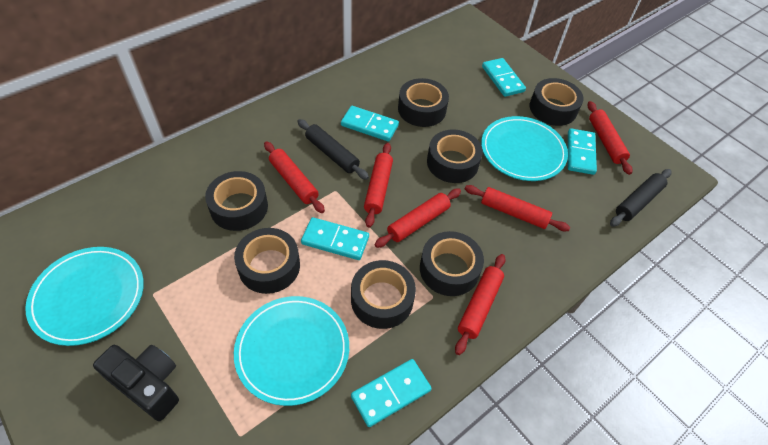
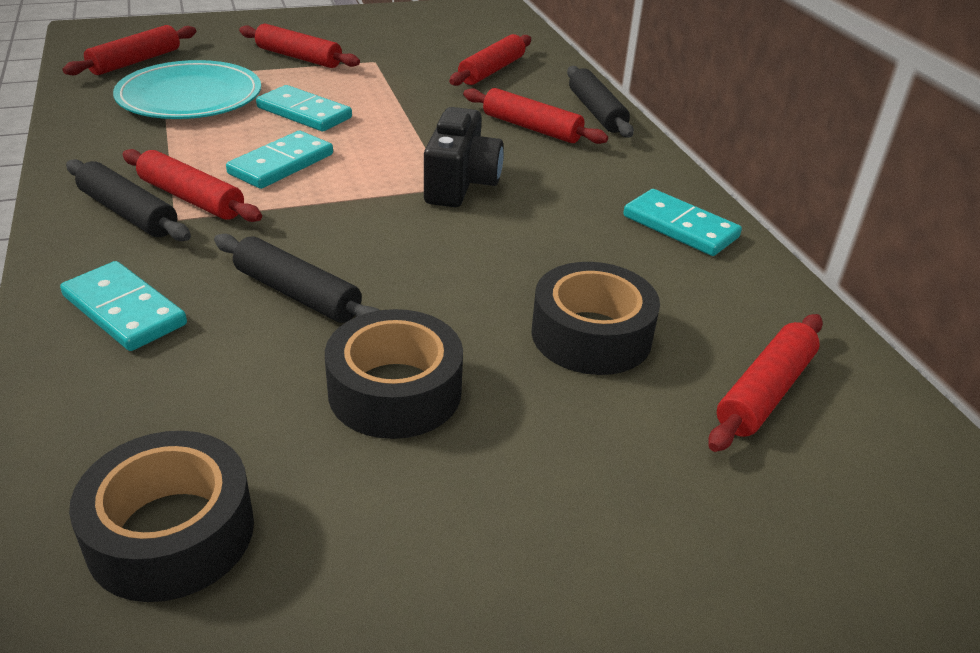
black rolling pin: [297,119,369,180] [610,169,672,227] = 2 -> [66,159,191,241] [214,234,380,323] [567,66,634,138] = 3
black tape: [205,171,268,231] [234,228,300,294] [351,260,416,329] [398,78,449,127] [420,231,484,296] [427,130,483,183] [530,78,583,126] = 7 -> [69,431,254,602] [325,309,463,439] [531,262,660,375] = 3
turquoise domino: [301,217,369,260] [341,106,399,142] [351,359,432,427] [482,58,526,97] [568,128,597,175] = 5 -> [60,261,187,351] [226,131,333,189] [256,85,352,131] [623,189,742,256] = 4
turquoise plate: [25,247,144,346] [234,296,349,406] [481,116,568,181] = 3 -> [113,60,261,119] = 1

